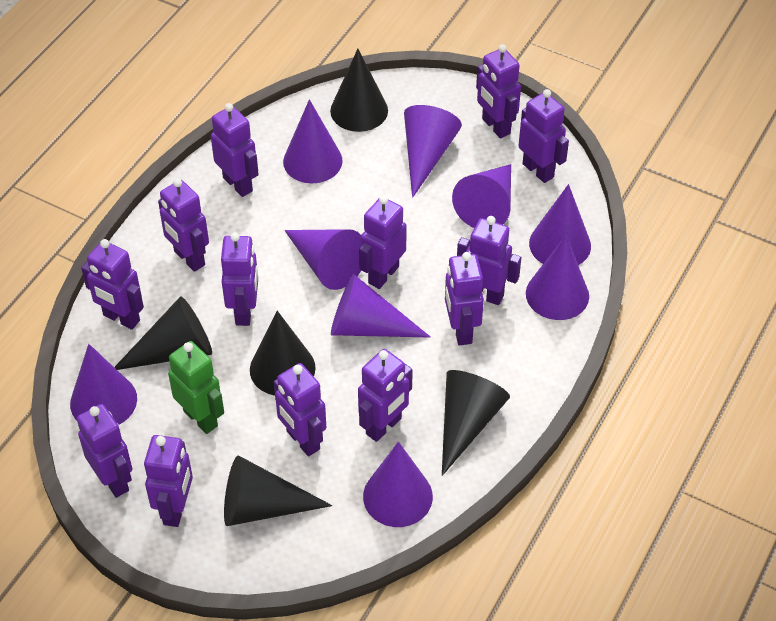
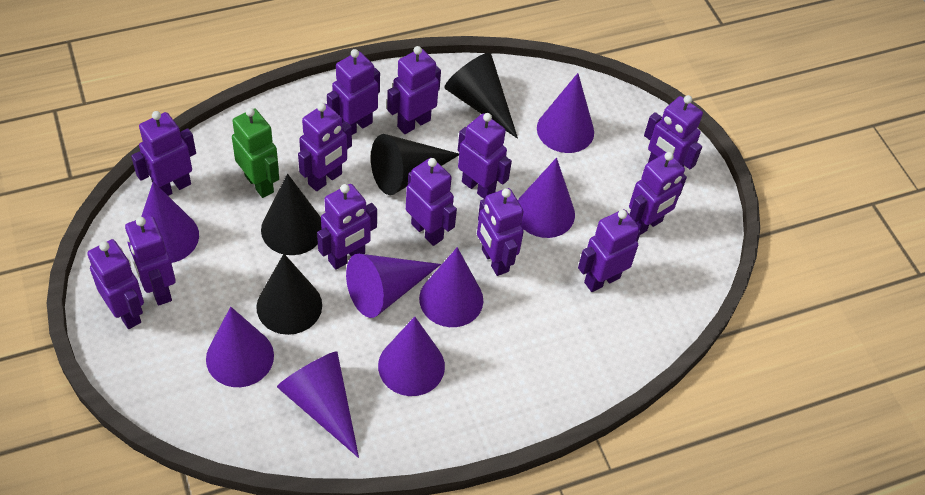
black cone: [114,296,212,370] [224,455,332,526] [250,311,316,396] [330,49,388,132] [442,370,510,476] = 5 -> [256,254,322,335] [261,174,321,255] [371,134,459,195] [444,53,518,139] = 4
purple cone: [70,344,137,424] [283,99,343,183] [284,229,361,290] [331,274,431,338] [363,442,433,527] [404,105,462,198] [452,164,511,228] [526,235,589,320] [529,184,591,265] = 9 -> [141,181,199,263] [206,307,274,387] [277,351,359,458] [346,254,441,318] [378,316,445,396] [419,247,483,327] [518,158,575,238] [537,73,594,153] = 8

